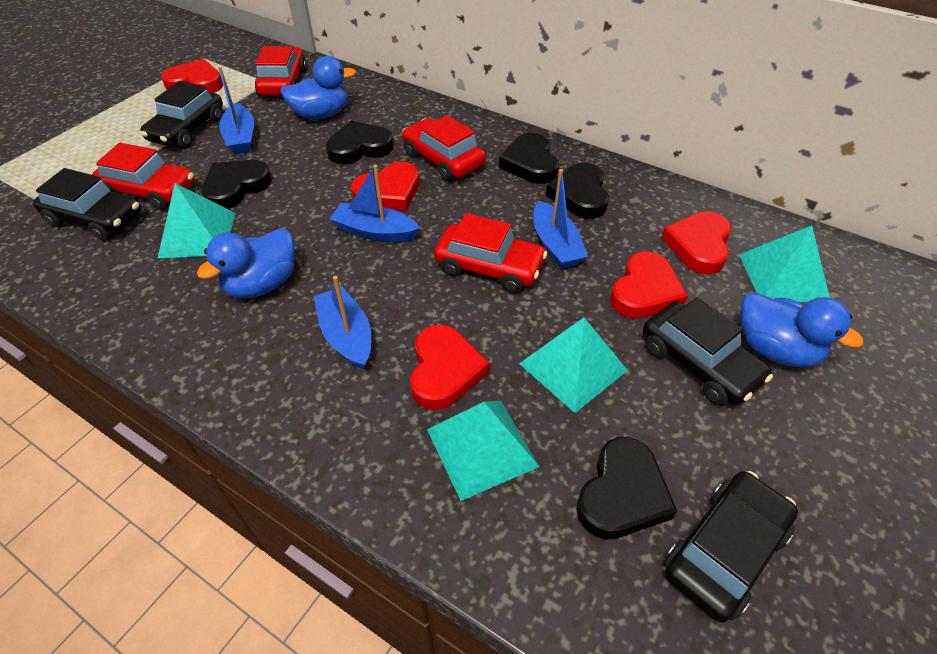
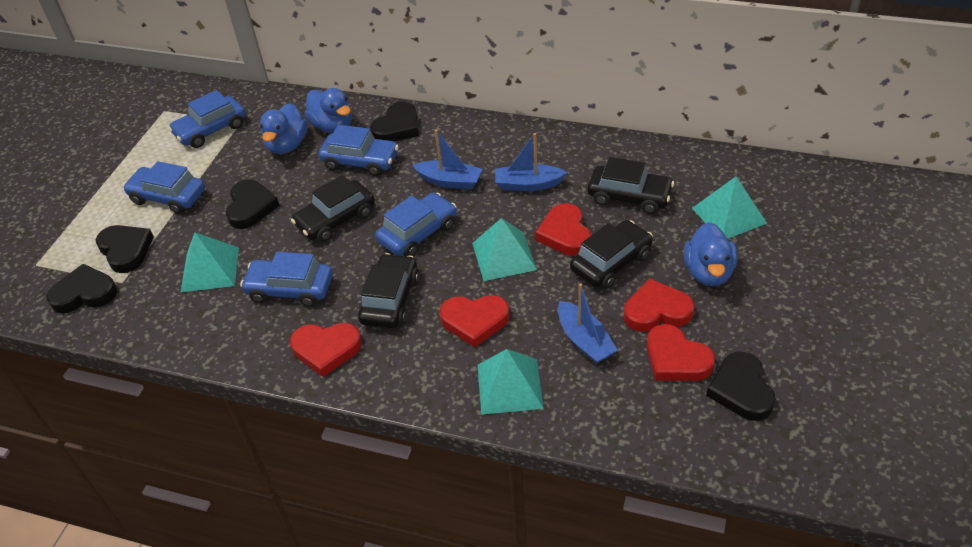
blue boat: [218,67,254,154] [314,276,371,370] [330,165,420,242] [533,169,588,269] = 4 -> [412,129,482,189] [495,133,567,191] [558,283,618,364] = 3
blue car: none = 0 -> [123,161,205,214] [168,90,246,148] [240,252,333,307] [319,125,399,176] [375,192,456,256] = 5
red car: [92,143,195,210] [255,46,307,96] [402,115,486,181] [434,213,548,293] = 4 -> none = 0

